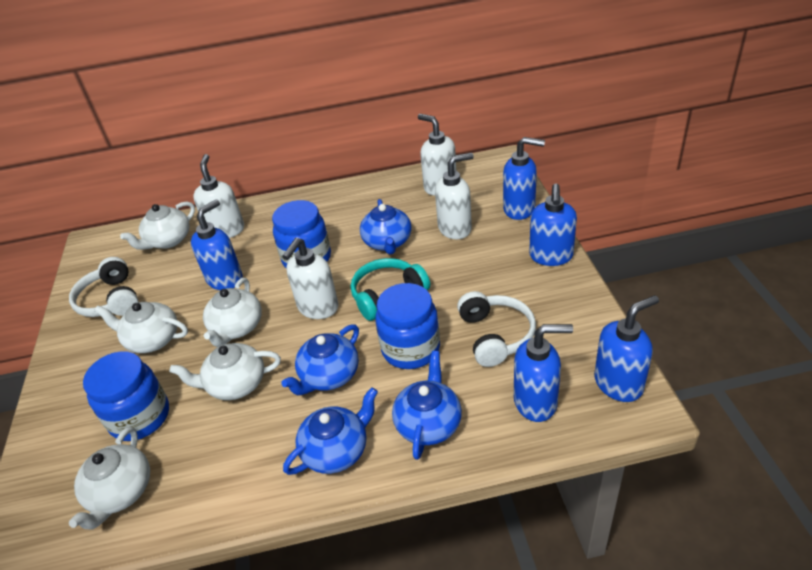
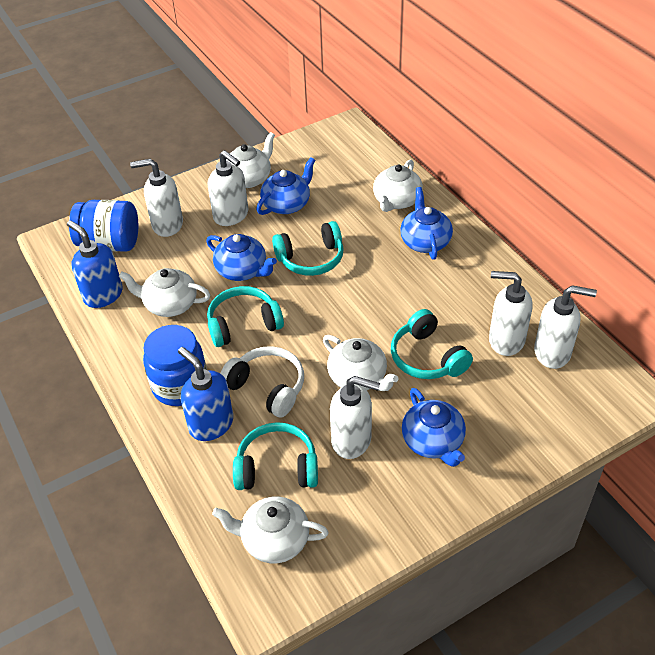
blue jar: [83,351,169,441] [272,200,331,269] [375,283,440,369] = 3 -> [69,200,138,252] [143,325,207,406] = 2
blue soap dispenser: [191,199,243,290] [503,137,545,220] [514,324,573,422] [529,184,577,266] [594,295,659,402] = 5 -> [67,220,123,308] [178,347,233,441] = 2
turquoise headphones: [351,258,430,321] = 1 -> [207,286,284,347] [233,422,318,490] [272,221,344,276] [391,309,473,379] = 4
white headphones: [69,257,138,317] [457,291,536,367] = 2 -> [220,346,304,418] = 1
white soap dispenser: [193,154,244,238] [282,238,339,319] [418,114,456,195] [435,153,474,239] = 4 -> [130,159,183,237] [208,150,248,226] [330,376,380,459] [489,271,532,356] [534,285,597,369] = 5

